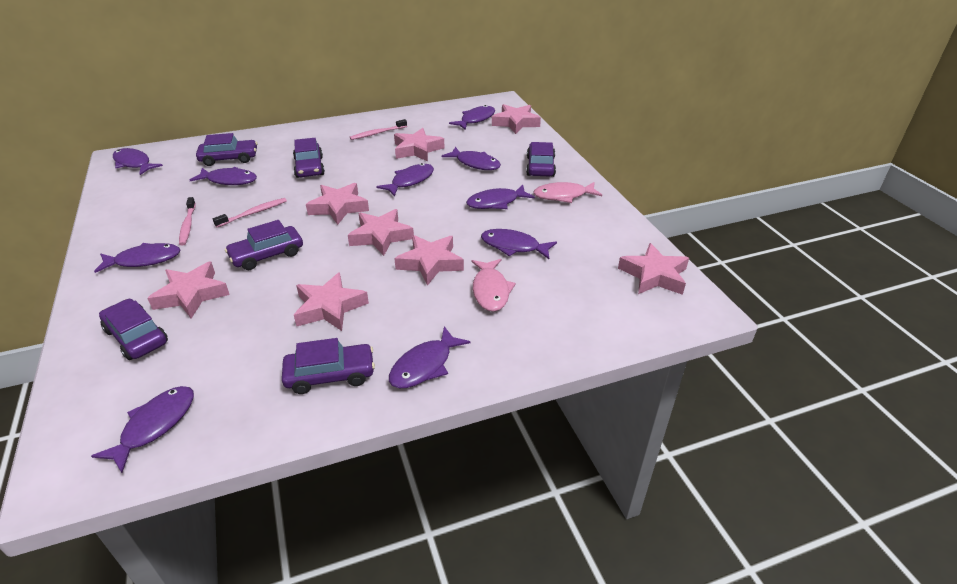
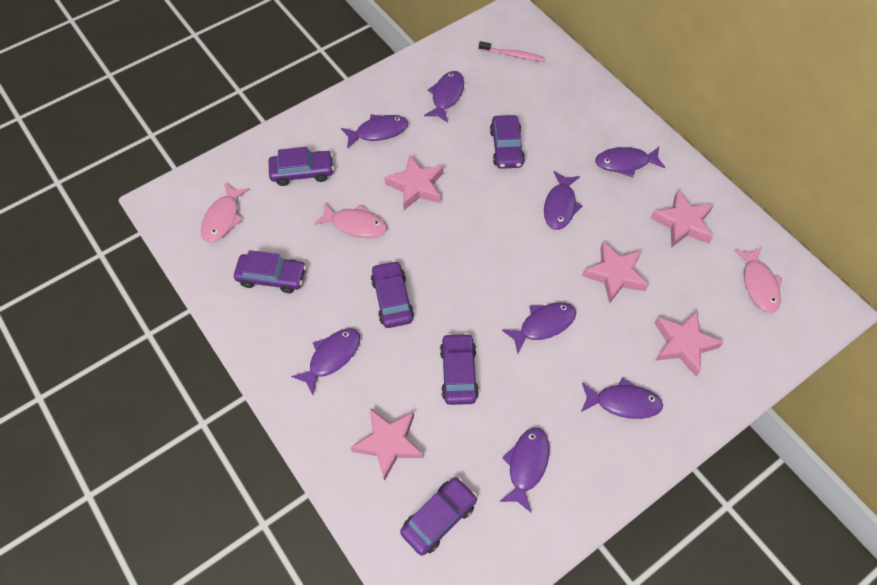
pink fish: [471,259,516,312] [533,182,602,203] = 2 -> [201,183,249,242] [314,202,387,238] [734,247,782,313] = 3
pink star: [147,262,230,319] [294,272,369,331] [306,183,369,225] [348,209,414,256] [394,128,445,162] [394,235,464,286] [492,104,541,134] [618,243,689,295] = 8 -> [350,408,424,481] [384,154,444,210] [582,242,649,304] [650,190,714,248] [655,310,724,376] = 5
pink toothbrush: [179,197,196,245] [213,198,287,227] [350,119,407,140] = 3 -> [479,41,544,62] = 1
purple fish: [91,386,194,473] [94,243,180,273] [113,148,163,175] [190,167,257,185] [376,163,434,196] [389,326,470,388] [442,147,501,170] [449,105,495,130] [466,185,535,209] [481,229,557,259] = 10 -> [291,328,360,395] [341,114,408,148] [424,71,464,122] [499,427,549,512] [502,302,576,353] [544,171,583,230] [581,377,663,419] [595,147,665,177] = 8

